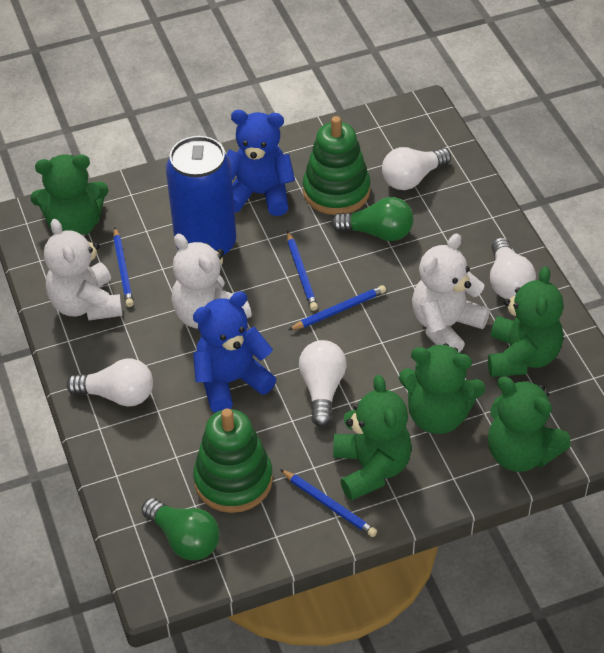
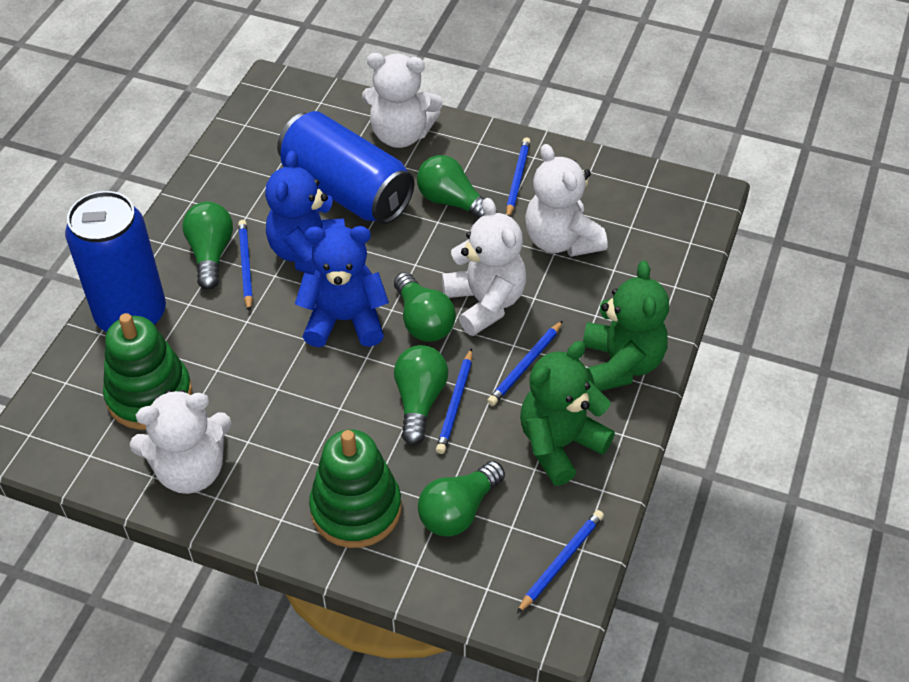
blue can: [166,136,236,257] = 1 -> [65,191,166,332] [277,111,414,224] = 2
blue pencil: [113,228,134,307] [280,469,377,537] [287,231,318,311] [289,285,386,330] = 4 -> [238,220,253,312] [436,348,472,454] [487,320,563,406] [506,137,531,216] [517,510,604,613] = 5
green light bulb: [141,498,220,561] [331,197,413,241] = 2 -> [182,202,233,290] [394,272,456,342] [394,345,448,445] [417,155,497,219] [418,461,505,537] = 5
green teddy bear: [30,154,108,235] [333,375,412,501] [399,344,485,434] [488,266,564,377] [488,376,571,472] = 5 -> [520,341,615,486] [583,261,669,391] = 2
white light bulb: [66,358,153,407] [299,340,347,427] [382,147,451,190] [490,237,536,299] = 4 -> none = 0
white teddy bear: [44,219,123,321] [172,234,252,329] [412,234,490,353] = 3 -> [130,390,231,494] [362,53,443,148] [442,198,526,336] [525,144,607,257] = 4

